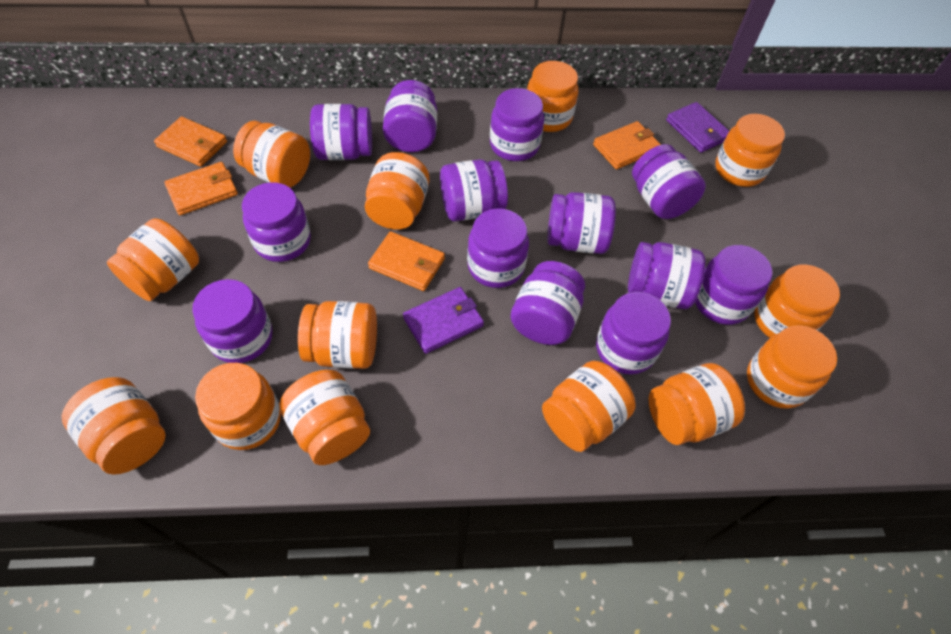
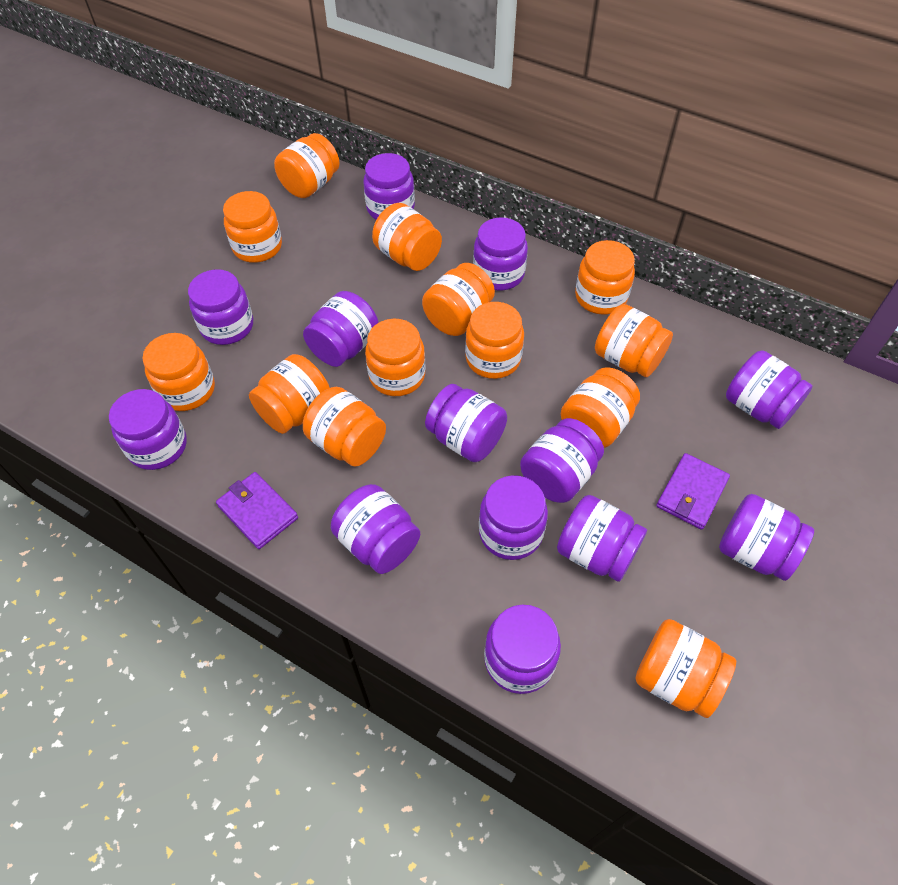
orange wallet: [154,117,227,167] [164,162,238,215] [368,231,445,291] [593,121,661,169] = 4 -> none = 0

